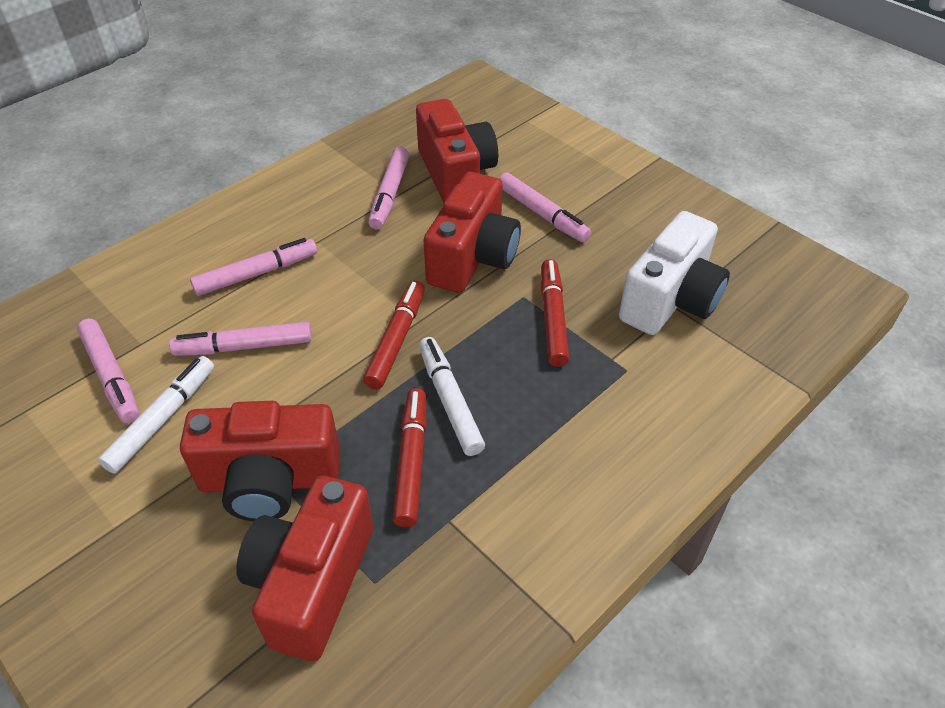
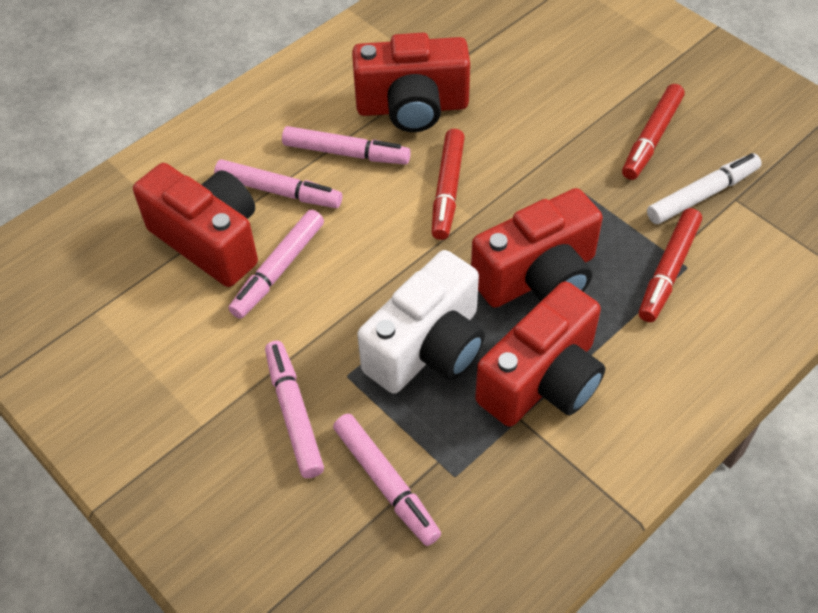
white marker: [98,356,214,474] [419,337,485,456] = 2 -> [647,153,762,224] = 1

